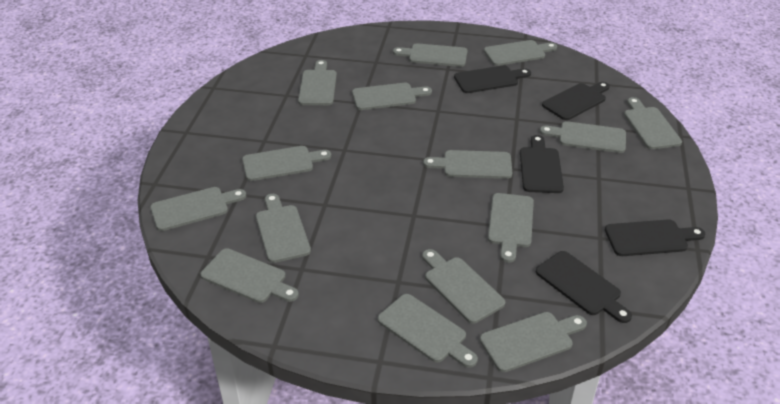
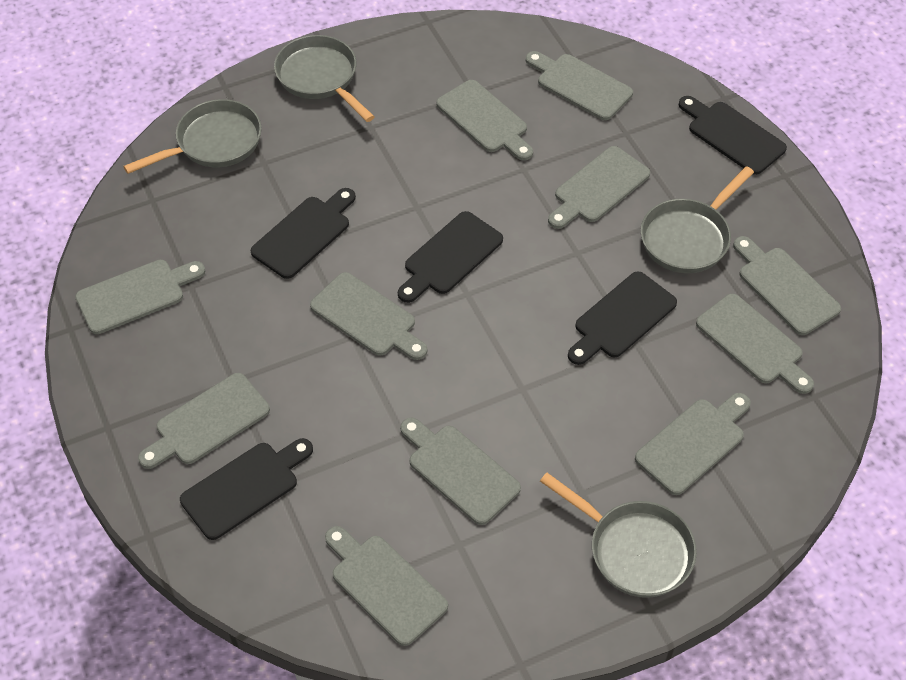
grey cutting board: [150,187,246,231] [200,248,299,303] [242,146,331,181] [256,194,311,263] [298,60,337,105] [352,83,432,110] [378,294,478,368] [393,43,468,67] [422,249,505,324] [423,150,512,179] [480,312,587,372] [484,40,557,66] [488,193,534,263] [540,121,626,153] [624,97,682,149] = 15 -> [75,260,205,334] [138,373,270,469] [310,272,427,360] [325,526,448,646] [400,418,521,525] [436,80,533,161] [526,51,633,120] [548,146,650,229] [635,393,751,495] [696,294,814,394] [733,236,841,335] = 11
grey pan: none = 0 -> [123,99,262,174] [274,35,375,122] [540,473,697,598] [641,166,754,273] = 4

